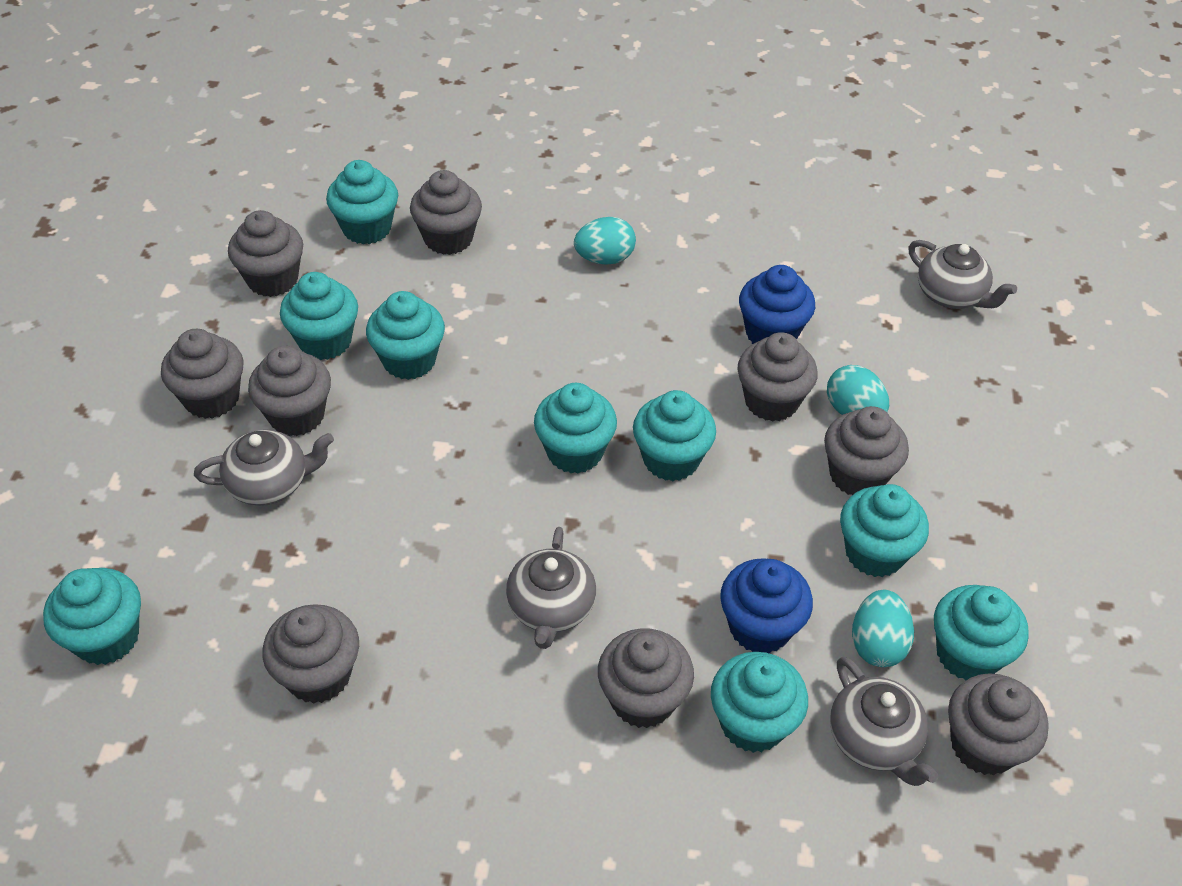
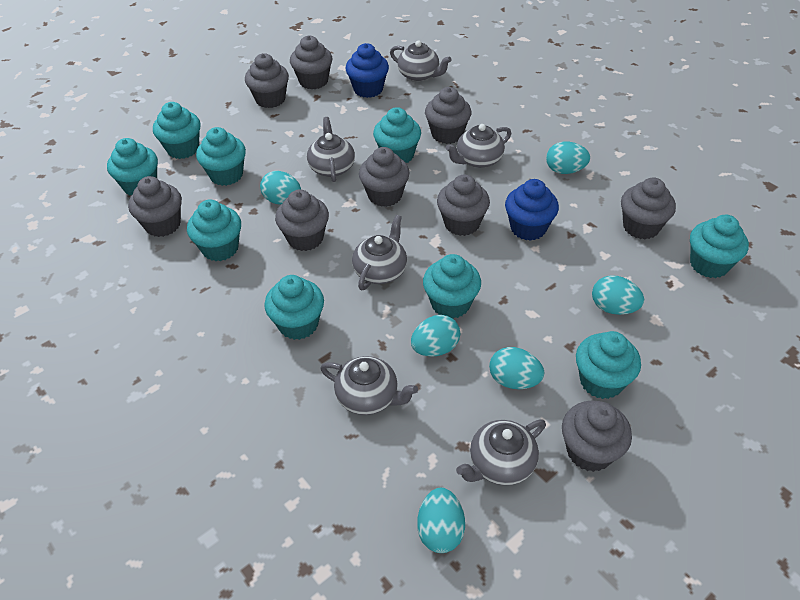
grey teapot: [194,430,334,506] [506,527,596,649] [830,656,938,786] [908,240,1017,309] = 4 -> [307,117,355,182] [320,356,418,415] [352,215,407,290] [390,40,452,81] [445,124,511,168] [456,420,546,485] = 6
turquoise egg: [574,217,636,264] [827,365,889,415] [852,590,914,667] = 3 -> [260,171,301,204] [411,315,460,356] [417,488,465,553] [489,347,544,389] [546,142,590,174] [592,276,644,315] = 6

